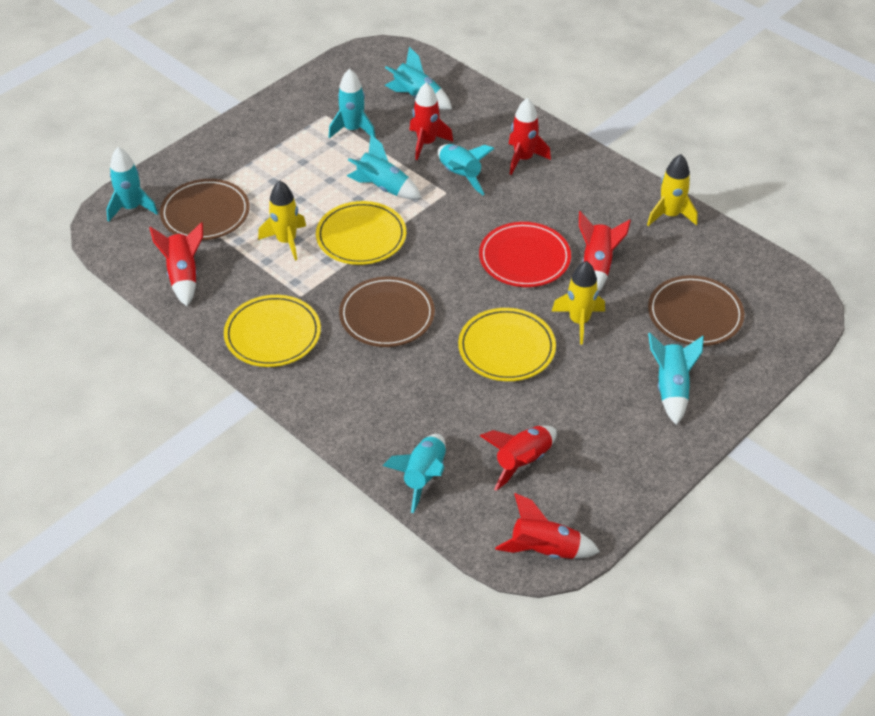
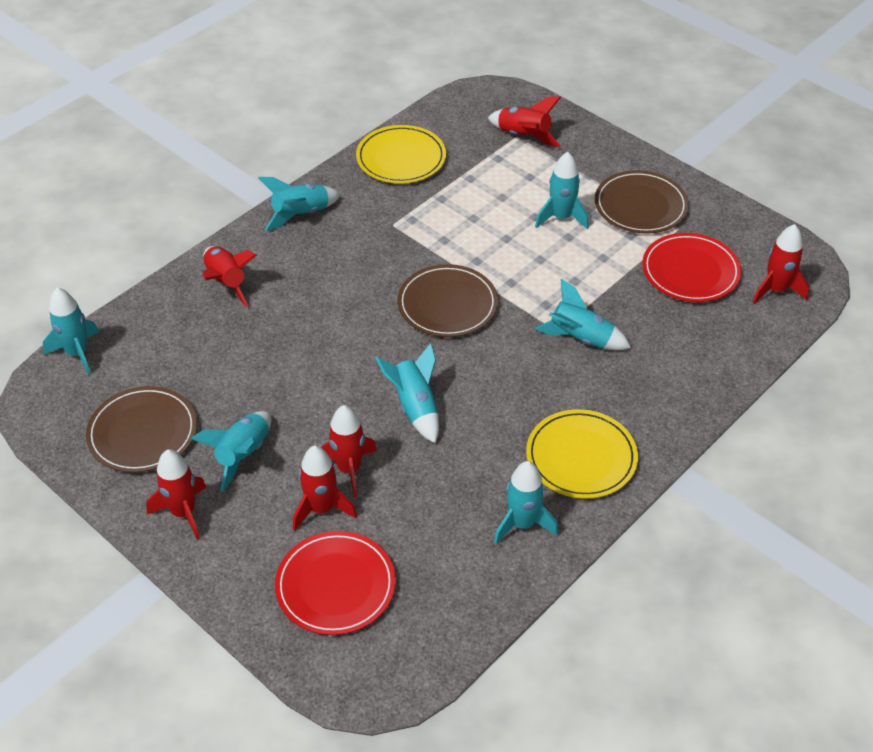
red plate: [479,222,571,287] = 1 -> [275,531,396,635] [642,233,742,302] = 2
yellow plate: [224,295,321,367] [316,201,406,265] [458,308,556,381] = 3 -> [356,125,446,184] [526,409,638,499] = 2
yellow rocket: [258,180,306,261] [552,261,605,344] [647,154,698,226] = 3 -> none = 0

